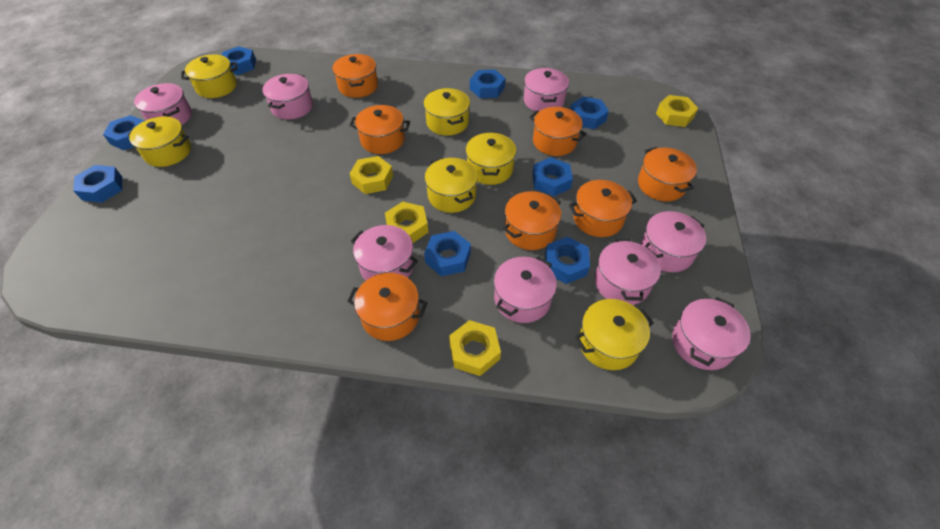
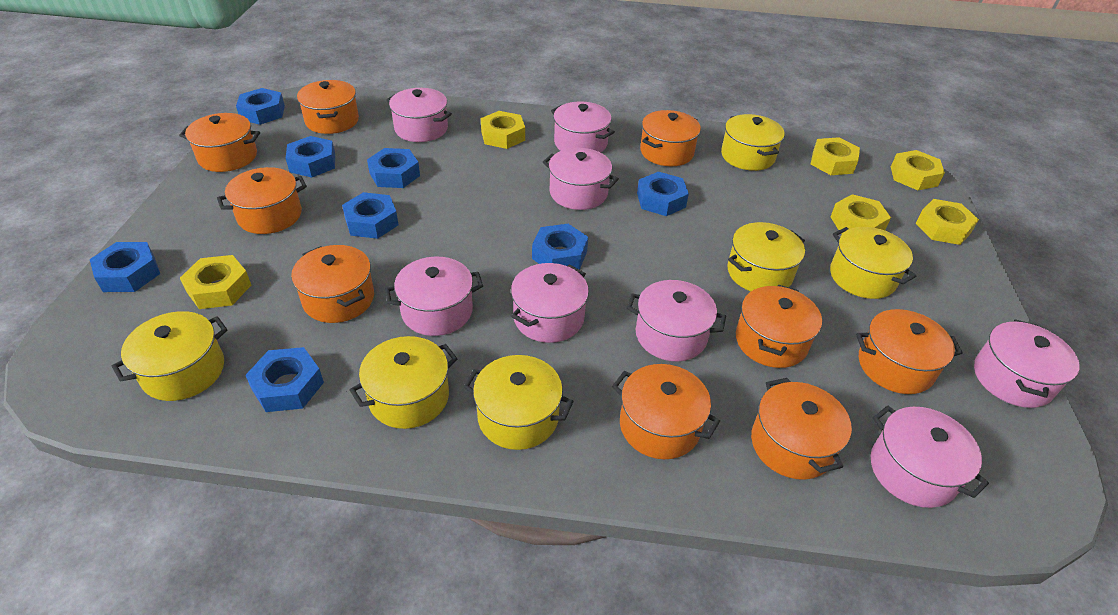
orange pot: [332,54,378,98] [347,273,428,341] [349,105,410,154] [503,191,561,250] [529,107,587,156] [569,180,637,237] [638,147,697,201] = 7 -> [179,113,260,172] [217,167,307,234] [291,245,374,323] [297,80,359,134] [612,364,720,459] [640,110,701,166] [736,285,822,368] [751,378,852,480] [856,309,963,394] = 9
yellow nut: [350,156,393,194] [385,202,428,243] [449,320,501,376] [656,95,698,127] = 4 -> [180,255,251,309] [481,111,525,149] [811,137,860,175] [830,194,891,234] [891,150,945,190] [916,199,979,245] = 6

